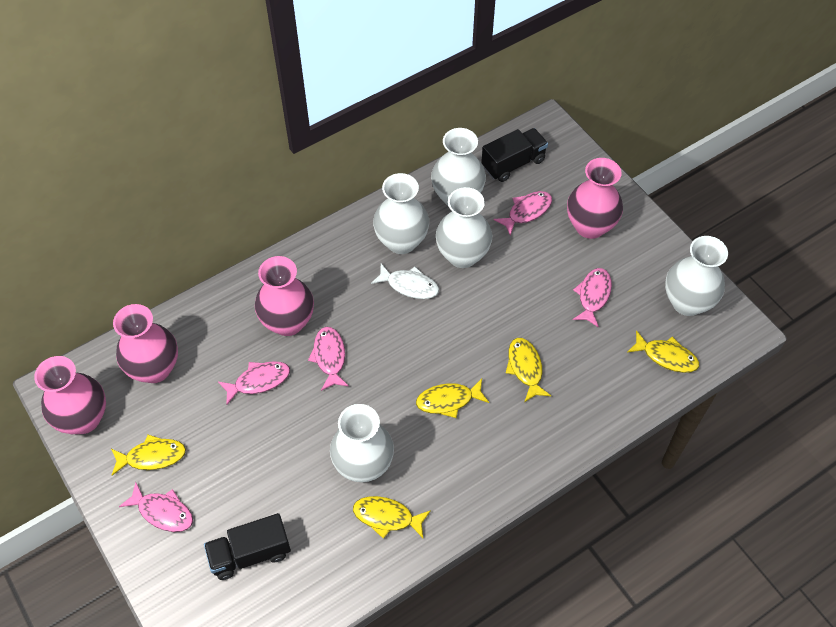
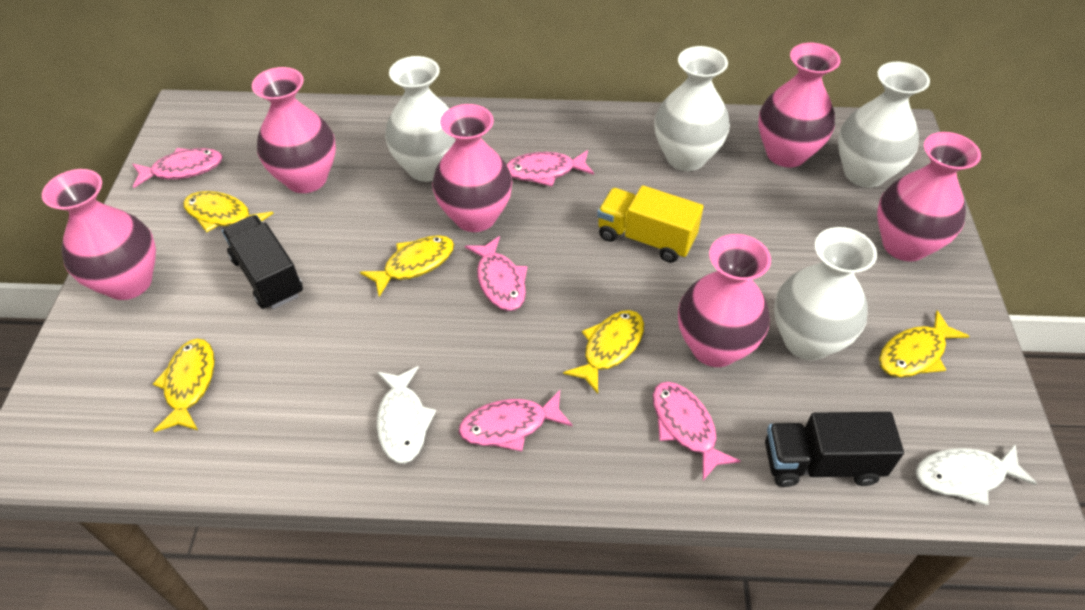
pink vase: [34,356,106,434] [113,304,178,383] [255,256,314,336] [567,158,623,239] = 4 -> [42,169,156,300] [252,67,336,193] [432,104,512,232] [678,234,771,367] [758,43,841,167] [877,132,981,262] = 6
white fish: [371,263,439,299] = 1 -> [377,366,436,464] [916,444,1037,506] = 2
white vase: [330,404,394,482] [373,173,429,254] [431,128,486,206] [436,187,492,268] [665,236,728,316] = 5 -> [385,56,456,182] [654,46,730,171] [774,227,877,360] [838,62,930,188] = 4
yellow truck: none = 0 -> [597,185,703,263] = 1

